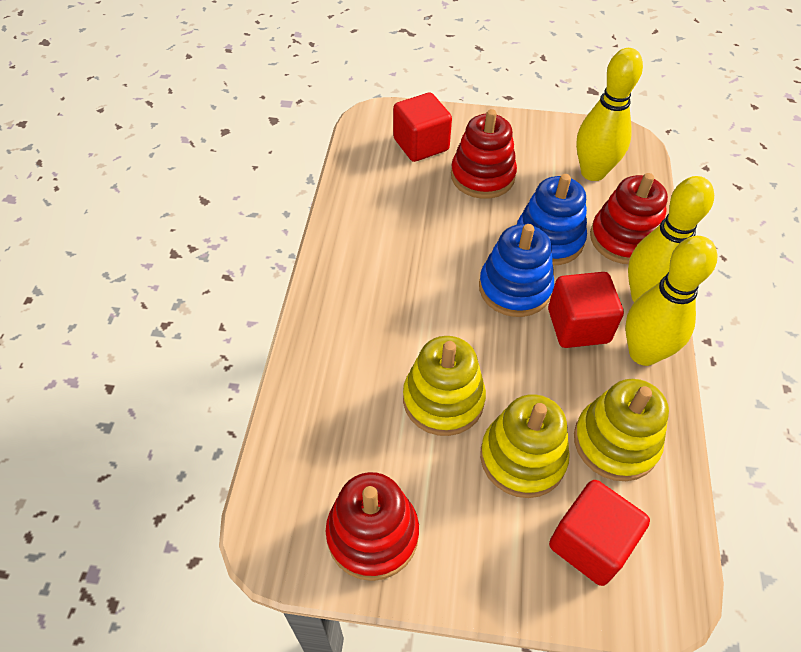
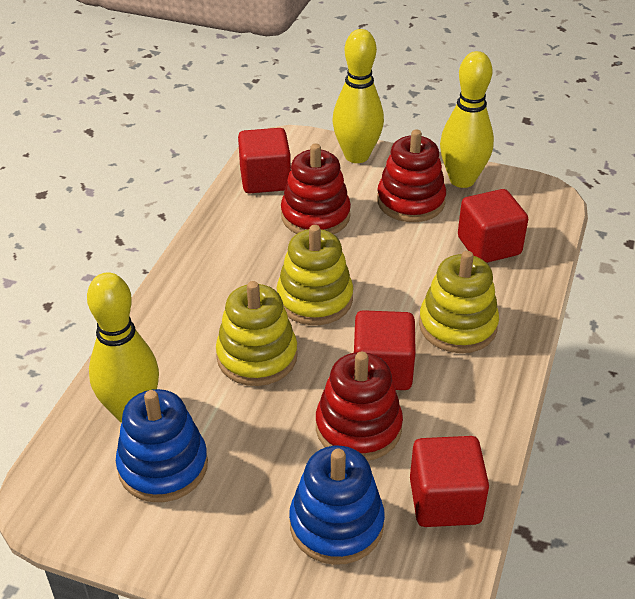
red cube: [393,92,452,162] [548,272,624,348] [549,480,650,586] = 3 -> [238,128,291,193] [354,310,416,390] [410,436,489,527] [458,189,528,263] = 4

